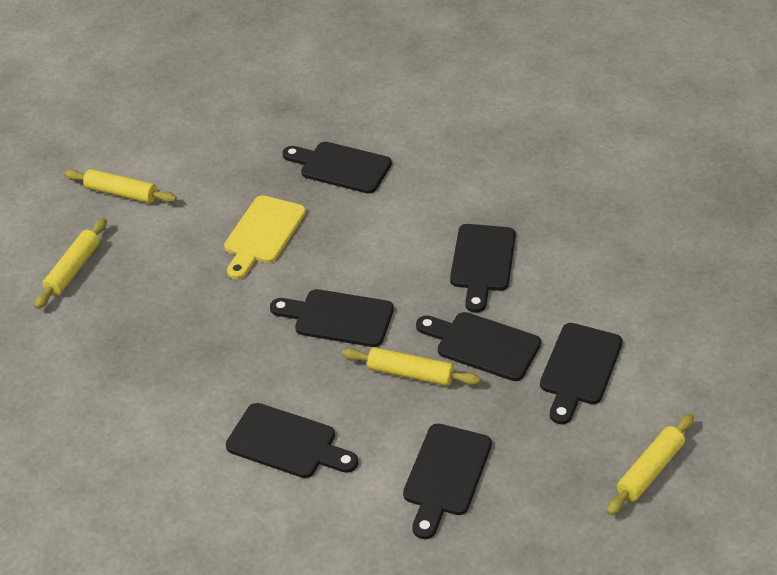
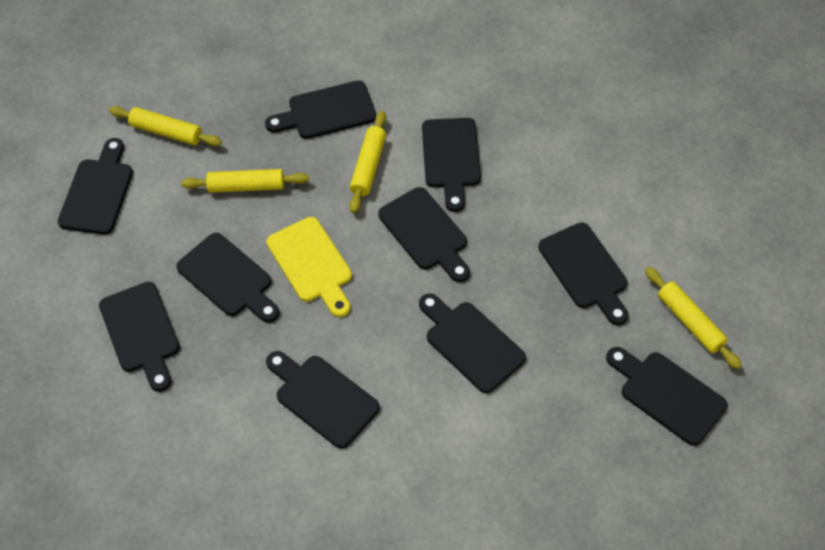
black cutting board: [226,403,358,478] [270,289,394,347] [282,142,392,194] [403,423,492,539] [416,312,541,381] [450,224,516,313] [540,323,622,424] = 7 -> [58,138,133,235] [99,282,180,392] [176,233,280,323] [265,81,376,139] [266,351,380,449] [378,187,470,282] [419,293,526,393] [422,118,481,212] [538,222,629,326] [606,347,728,446] = 10

